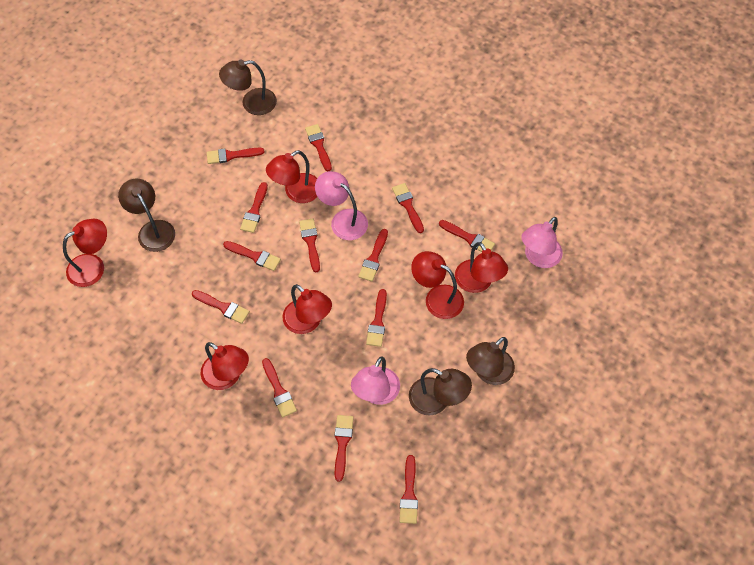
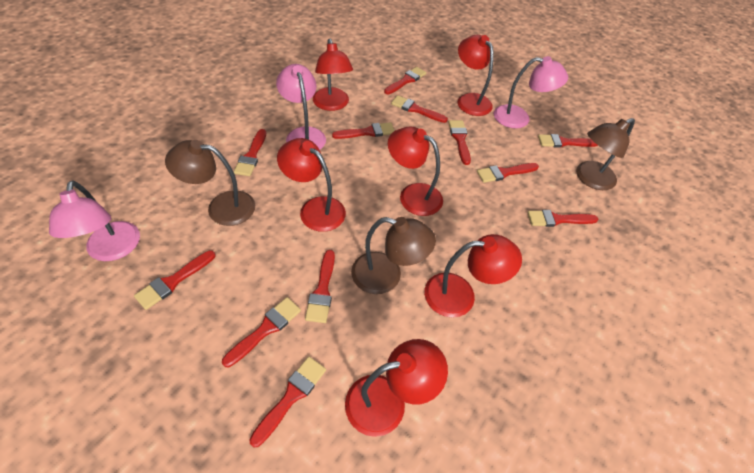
brown lamp: [118,179,175,252] [219,60,277,115] [409,368,472,415] [466,337,515,385] = 4 -> [165,140,255,226] [351,217,436,294] [576,118,635,190] = 3
red brush: [192,290,250,324] [207,148,264,164] [223,241,281,271] [240,182,268,233] [262,358,297,417] [299,218,320,272] [305,124,332,171] [335,415,354,482] [358,229,388,282] [366,289,387,347] [392,183,424,233] [399,455,418,524] [439,220,495,252] = 13 -> [134,250,216,310] [222,297,301,367] [234,129,266,176] [249,357,326,447] [305,250,335,323] [332,122,395,139] [384,67,426,95] [391,95,448,123] [448,120,471,165] [477,163,539,183] [527,210,598,227] [538,134,598,148] = 12

